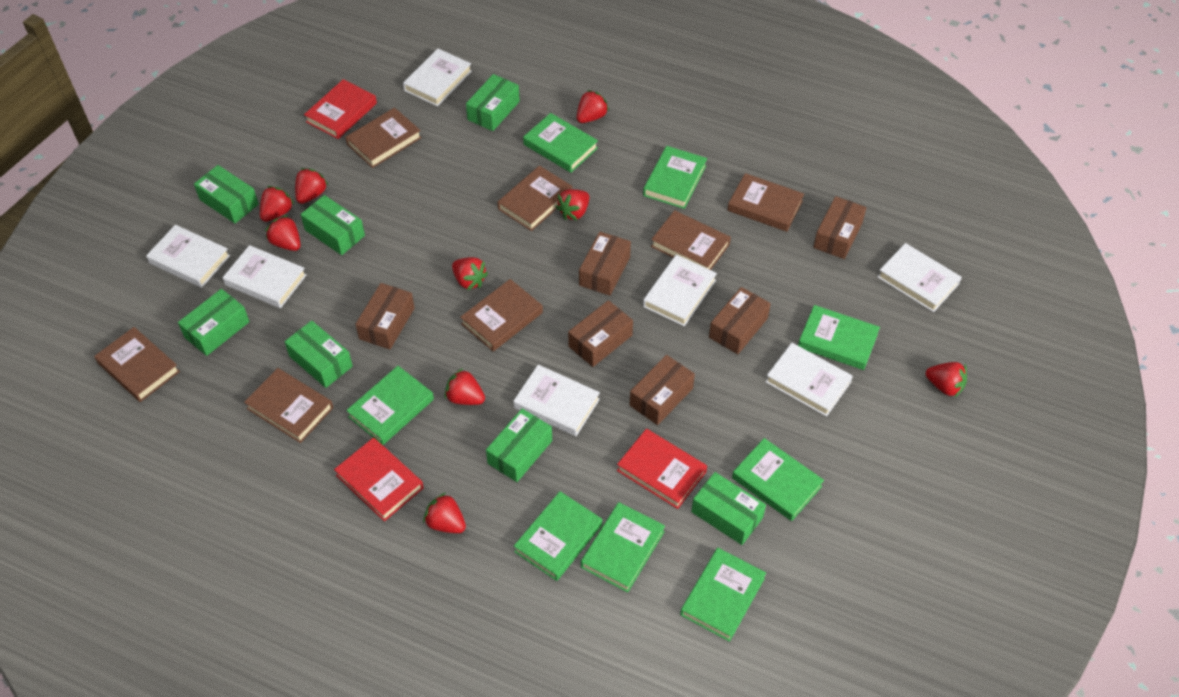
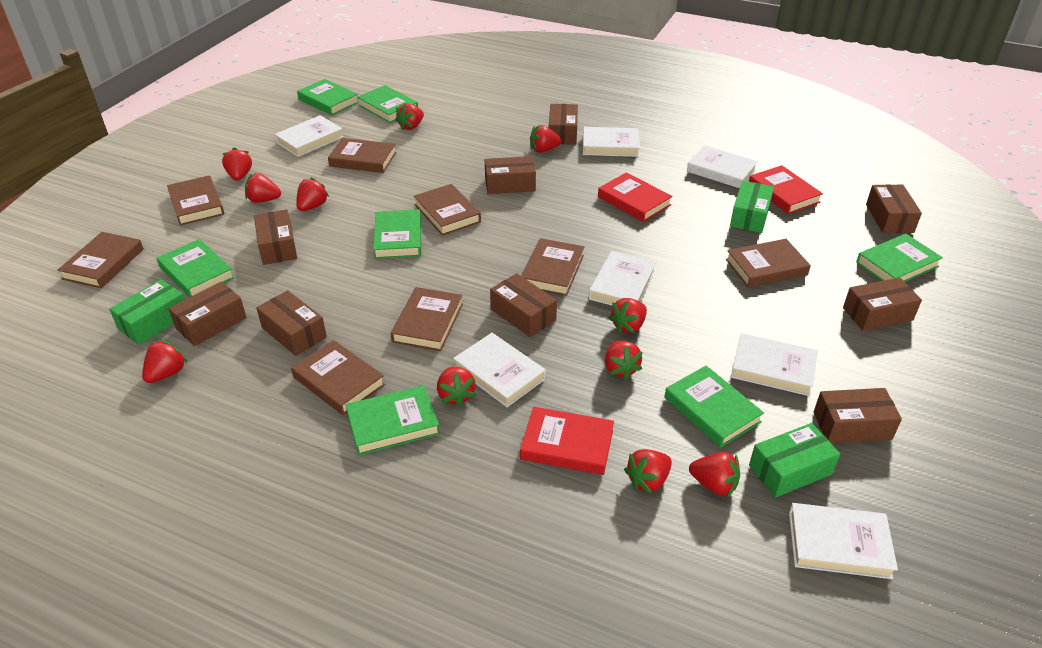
brown book: [94,327,180,402] [244,368,333,443] [345,108,422,168] [460,279,543,351] [497,166,573,231] [651,210,731,270] [727,173,804,232] = 7 -> [58,232,144,288] [167,175,224,226] [291,340,385,415] [328,138,396,173] [391,287,463,351] [414,184,481,236] [521,238,584,296] [726,239,811,287] = 8
brown box: [355,283,415,349] [568,300,633,367] [579,232,631,296] [630,355,695,425] [709,287,771,354] [813,196,866,259] = 6 -> [168,281,247,346] [254,210,297,265] [257,290,327,356] [485,156,536,194] [490,273,557,337] [549,104,578,145] [814,388,902,443] [843,278,922,331] [866,184,922,233] = 9
green book: [346,366,434,445] [514,491,602,581] [523,113,598,173] [581,502,665,592] [643,146,707,209] [680,548,766,642] [732,438,824,521] [798,305,880,370] = 8 -> [156,239,235,297] [297,79,359,116] [346,385,440,455] [357,85,418,123] [373,210,421,259] [664,366,764,447] [856,234,943,282] = 7
green box: [178,289,250,356] [194,165,259,224] [284,321,353,388] [301,195,365,255] [466,74,520,131] [486,408,552,482] [691,472,766,545] = 7 -> [109,279,185,345] [730,181,774,233] [749,423,840,498] = 3
red strawberry: [260,186,294,222] [265,215,301,251] [295,168,328,204] [423,493,466,533] [444,368,485,405] [452,257,488,290] [556,189,589,220] [577,90,609,123] [926,362,967,397] = 9 -> [142,341,187,383] [222,148,252,181] [245,173,281,203] [296,177,329,211] [395,103,424,130] [437,366,476,407] [530,125,561,153] [605,341,642,380] [609,298,647,333] [624,449,672,494] [689,452,740,497] = 11

